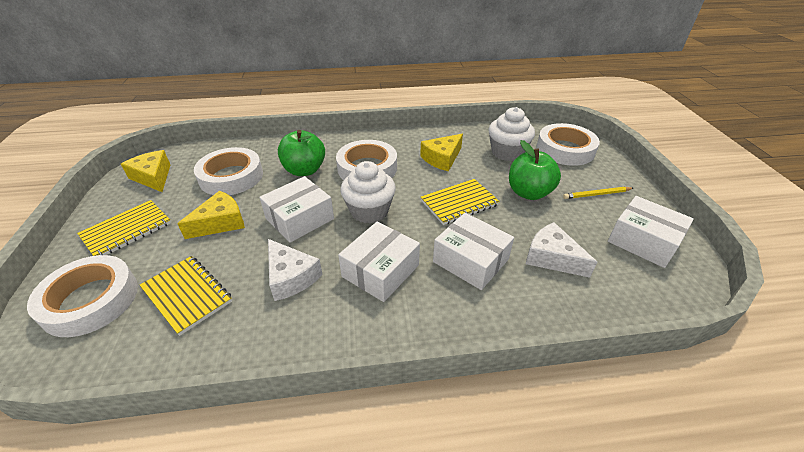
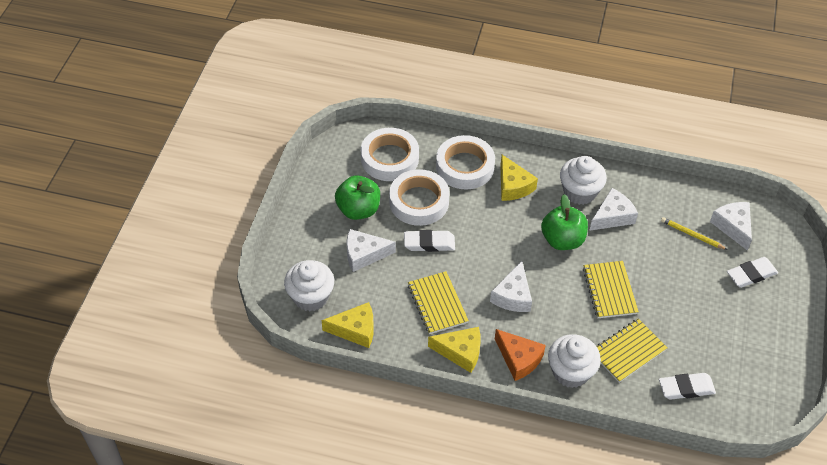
orange cheese: none = 0 -> [495,329,546,381] = 1
white box: [259,176,334,243] [338,222,420,302] [433,213,514,290] [608,196,694,268] = 4 -> none = 0
white cheese: [268,239,323,301] [526,222,597,278] = 2 -> [346,229,396,272] [490,261,532,312] [589,188,638,231] [710,202,752,251] = 4
white cupcake: [340,161,396,224] [488,107,535,161] = 2 -> [284,260,334,311] [548,334,601,388] [560,156,607,205] = 3
white eraser: none = 0 -> [404,230,455,252] [659,373,716,400] [727,257,778,288] = 3
white tape: [27,255,138,337] [194,147,263,195] [336,140,397,180] [537,123,600,166] = 4 -> [361,128,419,181] [389,169,450,226] [436,135,495,190] = 3

